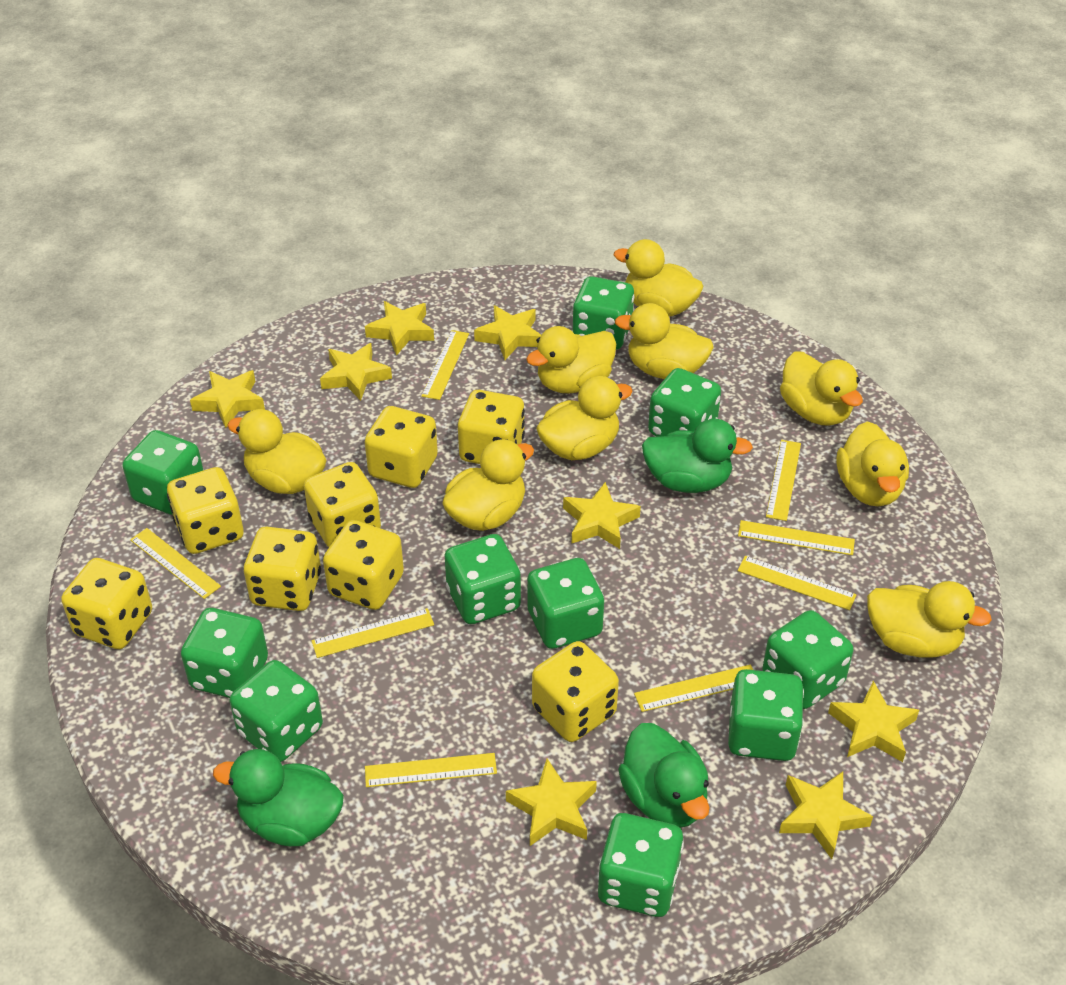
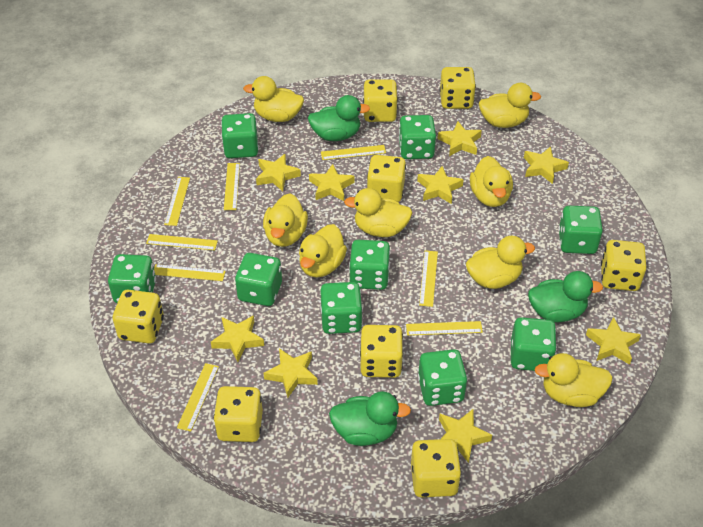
green dice: [122,430,203,515] [181,608,268,698] [230,660,323,762] [445,534,521,624] [527,558,604,649] [573,276,634,350] [598,813,684,917] [648,368,721,437] [728,669,804,761] [762,610,853,709] = 10 -> [108,254,156,303] [221,113,259,158] [235,253,282,306] [320,282,363,334] [349,240,390,290] [399,115,436,159] [418,349,467,406] [511,317,557,371] [558,206,603,254] = 9
yellow duck: [227,409,326,494] [442,439,534,531] [526,326,616,393] [536,376,633,460] [614,239,703,317] [615,303,714,379] [780,351,863,426] [837,421,909,506] [867,581,992,658] = 9 -> [243,76,304,122] [263,193,308,247] [299,224,347,277] [344,188,412,237] [466,236,535,289] [470,156,513,207] [479,83,541,128] [534,353,613,407] = 8
yellow star: [190,370,265,428] [320,343,392,401] [365,301,434,356] [474,305,541,360] [506,759,597,846] [563,482,641,549] [779,772,873,859] [828,681,919,762] = 8 -> [211,315,264,362] [256,154,301,192] [264,348,318,398] [309,164,355,201] [417,166,464,204] [438,121,482,156] [439,409,492,463] [524,146,569,184] [586,317,641,365] = 9

